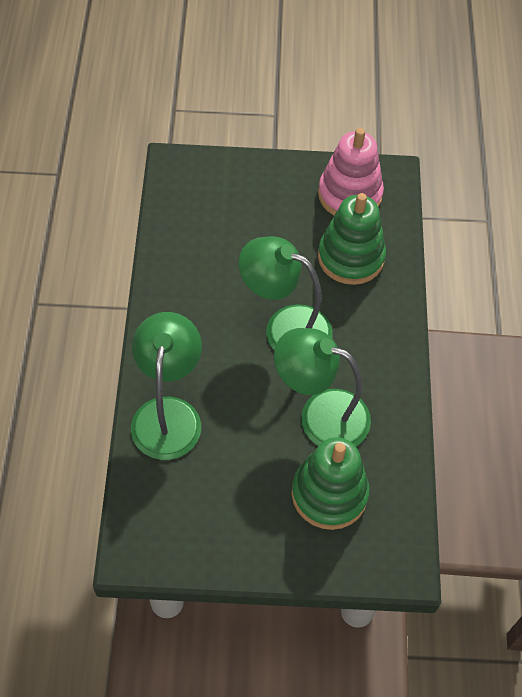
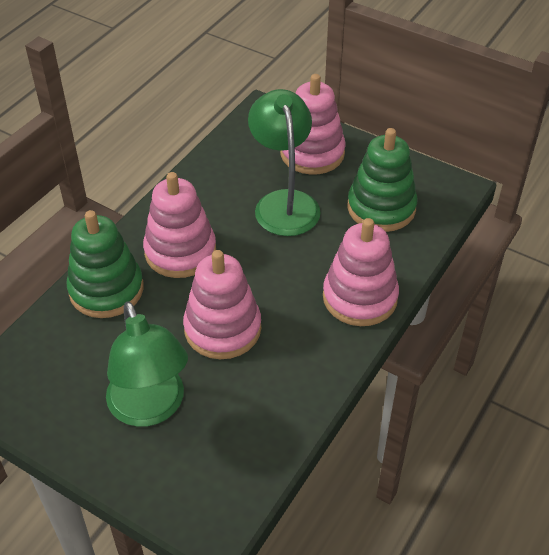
green lamp: [131,312,202,460] [239,236,333,350] [274,328,371,446] = 3 -> [106,301,188,427] [248,89,321,236] = 2
pink stacking toy: [318,128,384,215] = 1 -> [143,172,216,278] [183,250,261,359] [280,74,345,175] [323,218,399,326] = 4

